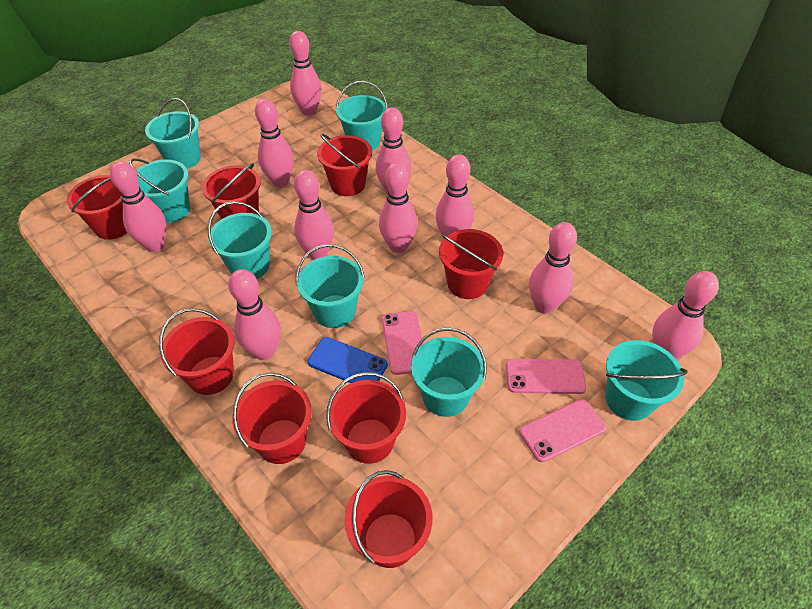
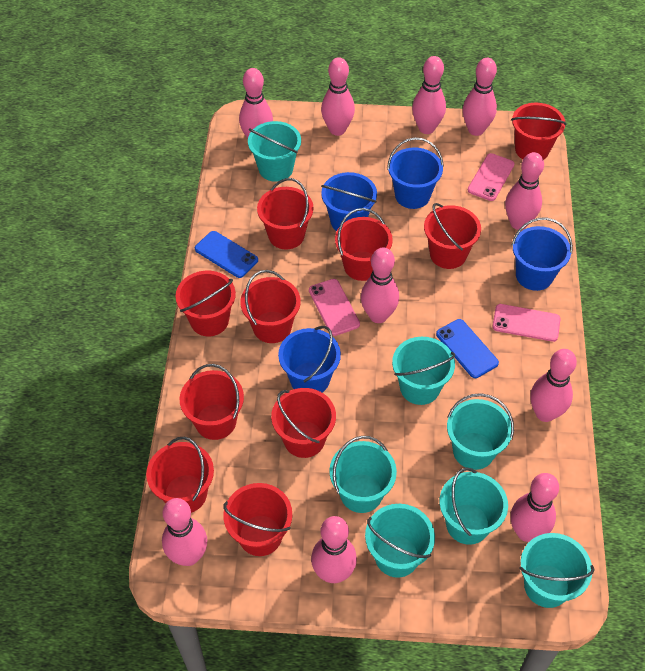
blue bucket: none = 0 -> [278,326,341,392] [321,172,377,231] [387,137,444,209] [512,218,573,291] = 4
blue phone: [308,337,388,383] = 1 -> [195,231,258,278] [436,319,499,378] = 2
red bucket: [67,175,127,240] [159,308,235,395] [202,163,261,219] [232,373,312,464] [317,134,372,196] [326,372,406,464] [344,470,432,568] [439,229,503,299] = 8 -> [146,437,214,513] [175,271,236,336] [180,364,244,440] [223,483,292,556] [240,270,301,343] [257,178,313,250] [271,388,336,458] [335,208,393,281] [424,203,481,269] [511,103,567,160] = 10

